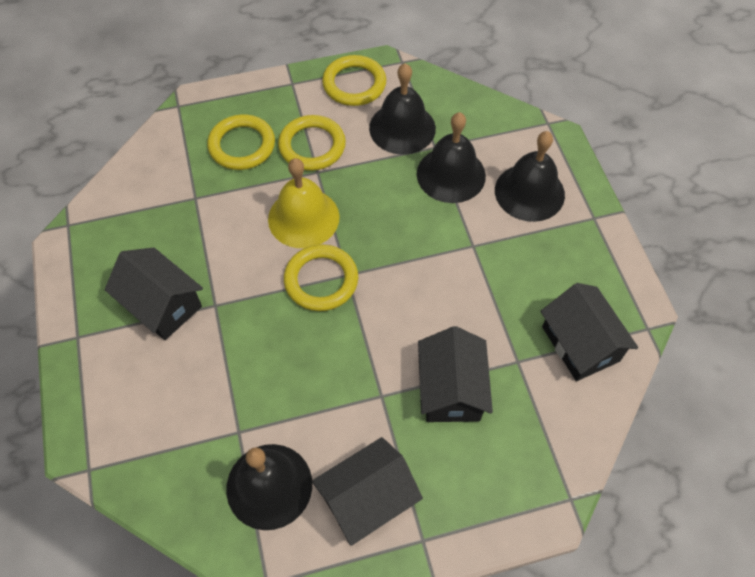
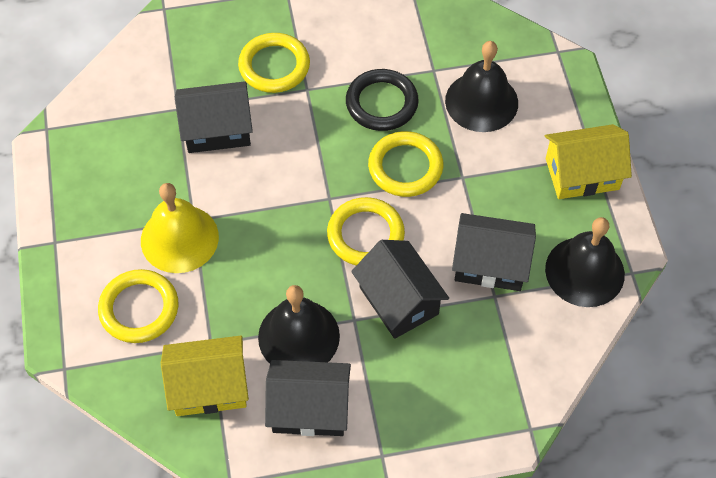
black bell: [226,444,312,530] [369,63,436,155] [417,112,486,203] [495,131,565,222] = 4 -> [258,285,340,363] [445,41,518,132] [545,217,625,307] = 3
black ring: none = 0 -> [346,69,419,131] = 1
yellow house: none = 0 -> [161,336,249,416] [545,124,632,199] = 2

